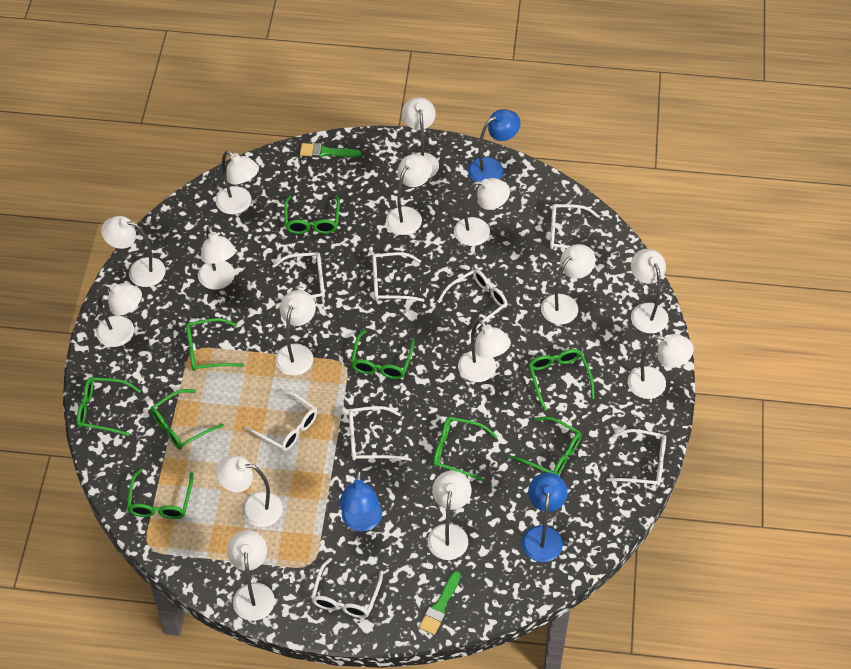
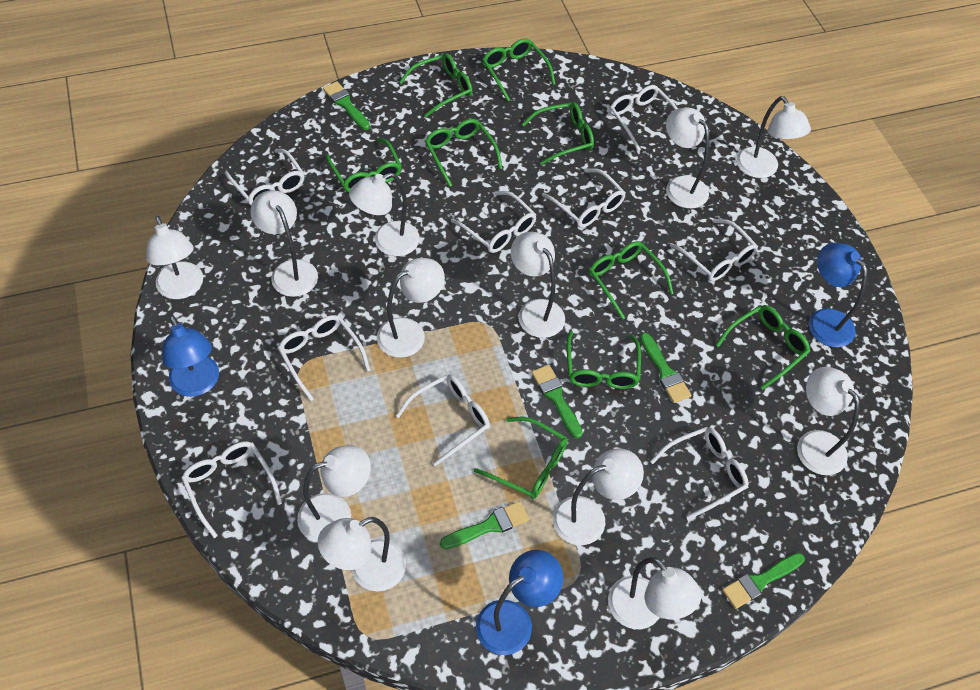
green brush: [300,143,361,158] [419,571,461,635] = 2 -> [323,81,370,130] [440,501,529,549] [531,365,583,439] [640,333,691,403] [722,553,805,609] = 5
white glasses: [244,391,317,451] [272,252,325,307] [311,558,383,618] [349,406,405,460] [372,252,424,302] [437,269,508,335] [550,204,600,256] [606,429,666,486] = 8 -> [181,441,282,538] [225,149,304,205] [278,315,371,401] [396,374,490,466] [451,191,536,253] [542,168,626,228] [610,85,678,151] [650,427,749,520] [670,219,758,281] = 9
white lamp: [96,283,142,347] [101,216,166,287] [198,226,236,290] [216,151,259,214] [216,456,283,527] [227,530,275,621] [275,290,316,376] [386,154,431,235] [402,97,439,178] [428,471,471,560] [454,178,510,246] [458,320,511,382] [541,244,596,325] [628,334,694,399] [631,249,668,334] = 15 -> [146,216,203,299] [250,190,318,297] [297,445,371,542] [317,517,406,591] [349,173,420,256] [377,258,445,358] [511,232,565,338] [553,448,644,545] [608,557,701,629] [666,108,710,209] [736,96,811,178] [797,366,860,475] = 12

